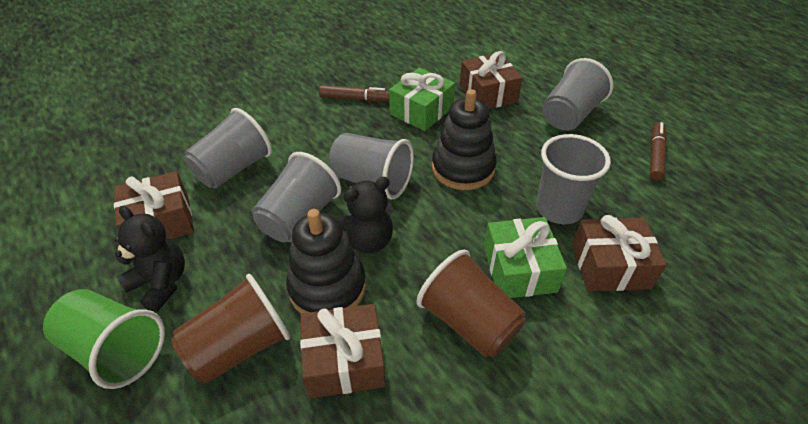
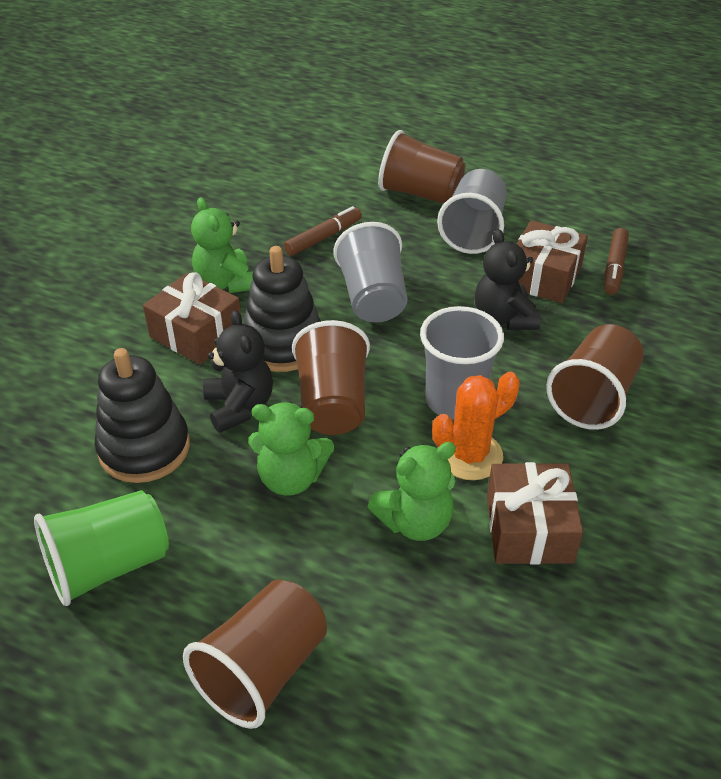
brown cup: [171,274,290,383] [417,249,526,358] = 2 -> [183,580,327,729] [292,320,370,435] [378,130,465,204] [546,324,644,430] = 4
brown gift: [114,171,194,239] [300,304,385,398] [460,51,523,109] [572,215,667,291] = 4 -> [143,272,241,365] [487,462,583,565] [517,220,588,303] = 3
green gift: [389,68,455,131] [484,217,567,298] = 2 -> none = 0
green teddy bear: none = 0 -> [191,197,253,293] [248,402,334,495] [367,442,456,541] = 3
grey cup: [184,108,272,188] [252,152,341,242] [329,133,414,199] [536,134,611,224] [542,58,613,131] = 5 -> [333,222,408,322] [420,306,504,419] [437,169,507,254] = 3
orange cactus: none = 0 -> [432,372,520,480] = 1

